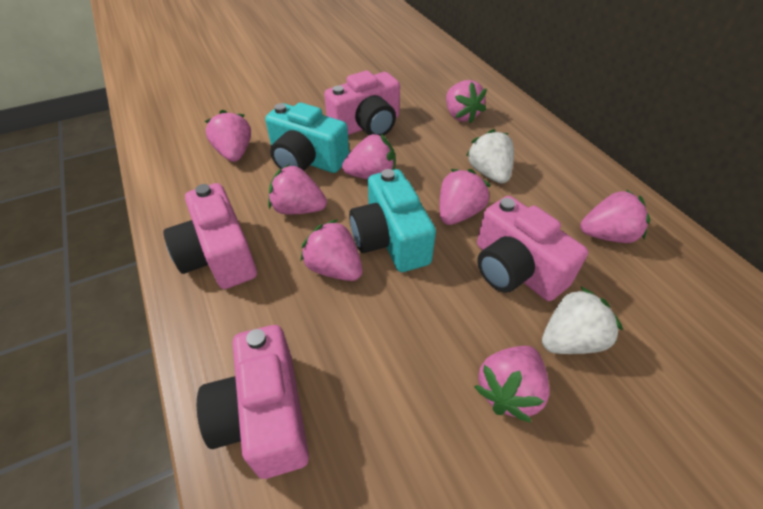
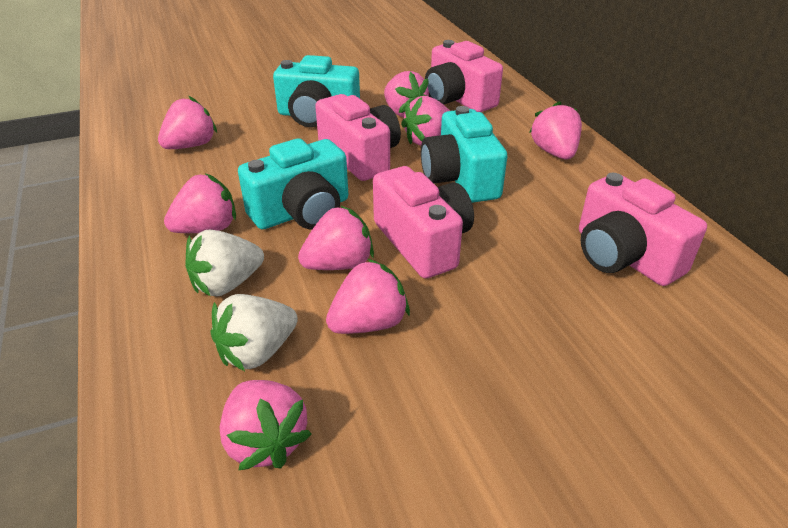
turquoise camera: [265,102,349,173] [349,169,436,272] = 2 -> [238,138,348,229] [273,55,360,127] [421,106,507,203] = 3

